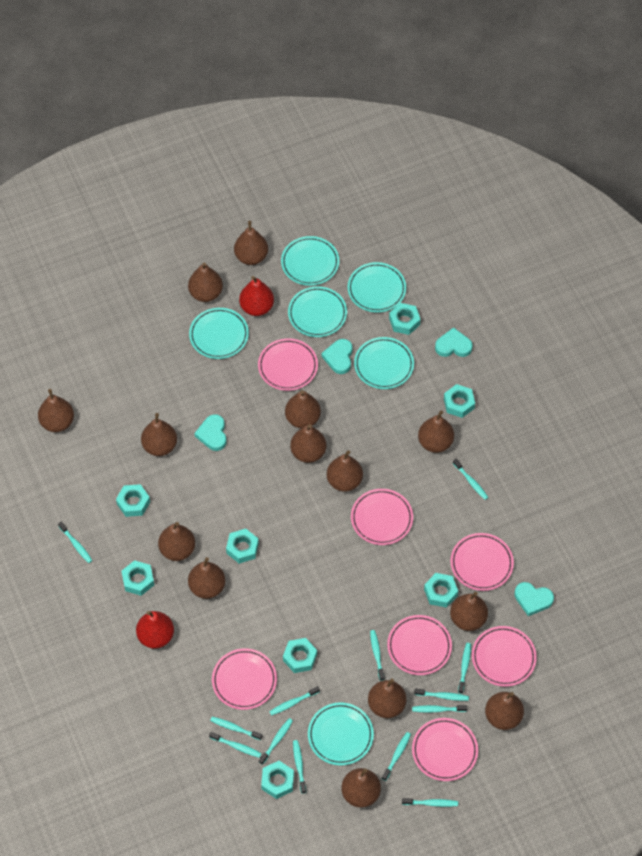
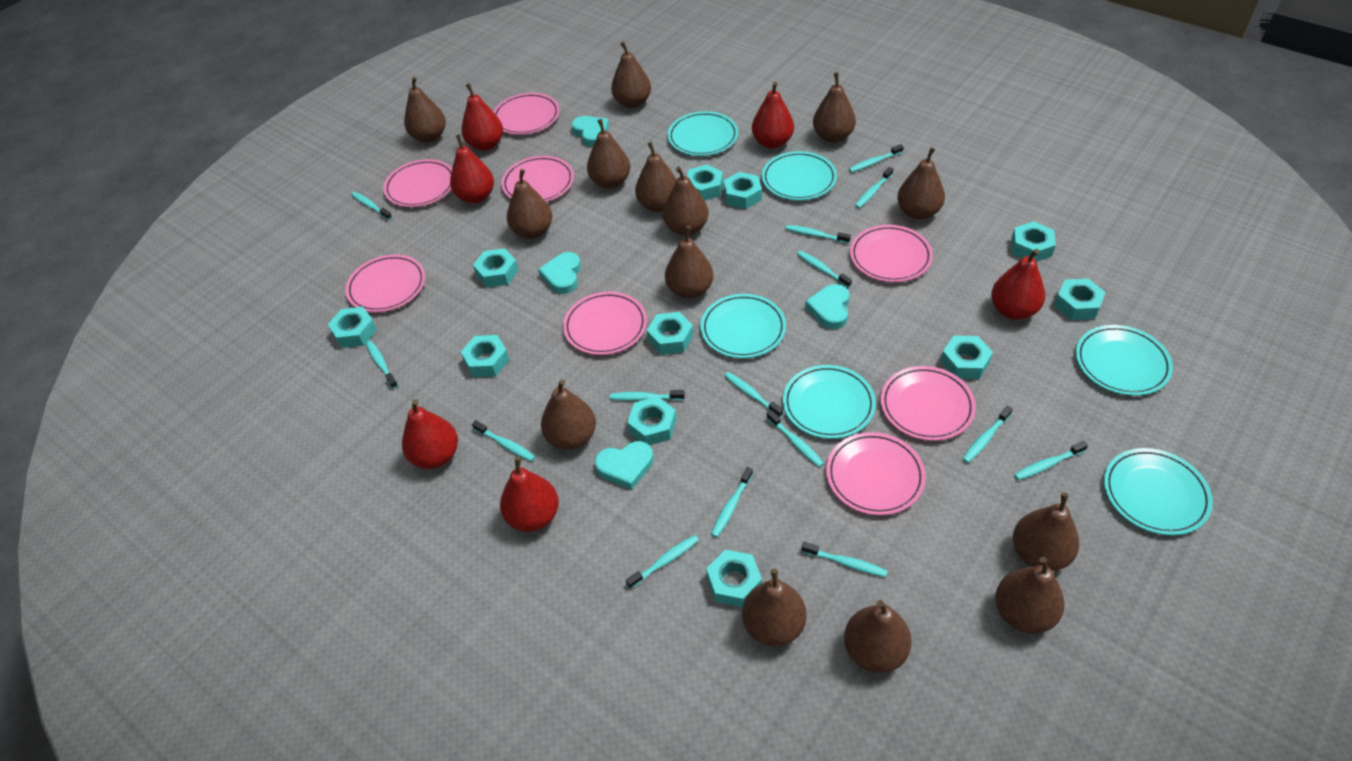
pink plate: [212,648,277,710] [258,338,318,391] [351,489,413,545] [387,615,452,675] [412,718,478,781] [450,533,514,591] [472,626,537,687] = 7 -> [345,254,425,312] [383,159,452,207] [493,93,560,135] [501,156,574,202] [563,292,647,355] [826,432,926,515] [850,225,933,282] [881,366,976,441] = 8
red pear: [136,611,174,649] [239,276,274,316] = 2 -> [402,399,458,469] [450,134,494,203] [461,83,503,151] [500,457,559,532] [752,82,794,149] [991,249,1045,320] = 6
turquoise nut: [116,484,150,517] [121,560,154,596] [226,528,259,564] [261,761,294,799] [283,638,317,673] [389,303,421,335] [424,573,458,608] [444,384,475,418] = 8 -> [327,307,377,348] [461,335,510,377] [473,248,519,288] [627,396,676,445] [647,312,694,355] [687,164,723,200] [706,550,762,607] [723,172,762,209] [941,336,993,379] [1011,221,1056,262] [1054,278,1106,320] = 11
turquoise toothbrush: [58,522,92,563] [209,732,262,758] [210,717,262,740] [259,718,293,765] [269,686,320,716] [293,740,306,794] [370,630,385,681] [382,732,411,781] [402,798,458,807] [412,705,467,713] [414,689,469,701] [453,459,488,500] [458,643,471,694] = 13 -> [351,192,392,220] [366,341,398,389] [472,420,536,462] [610,390,685,401] [626,535,699,589] [711,467,753,537] [724,372,783,418] [767,410,824,467] [785,225,851,244] [797,251,852,288] [801,542,887,577] [849,144,904,172] [855,167,893,208] [963,406,1013,463] [1014,441,1088,480] = 15

